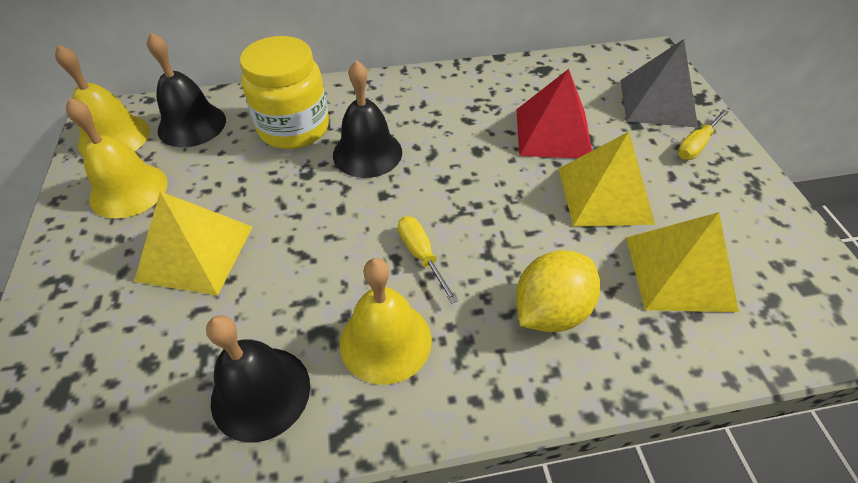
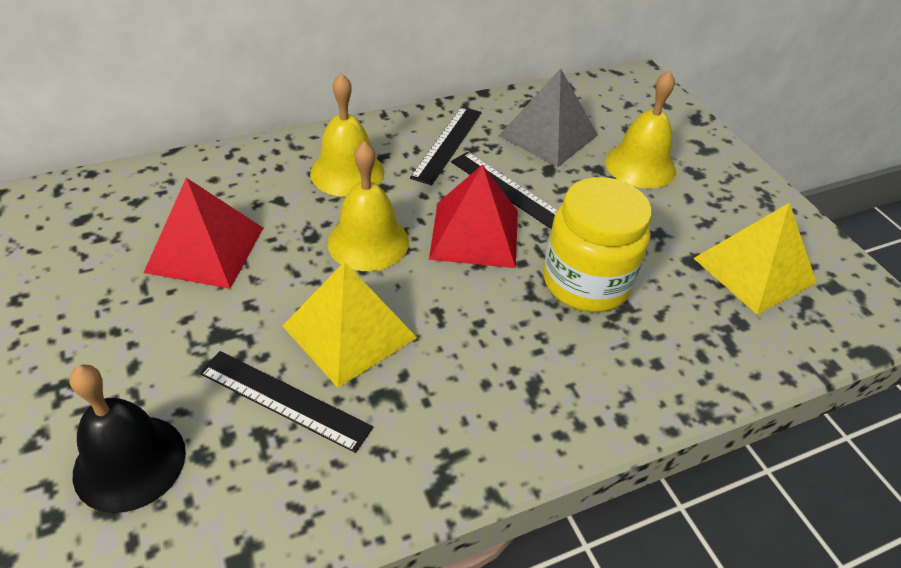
black bell: [147,32,226,147] [206,315,310,442] [333,60,402,178] = 3 -> [69,365,186,513] = 1
black ruler: none = 0 -> [199,351,373,453] [410,107,482,185] [451,152,558,229] = 3
red pyramid: [516,69,592,159] = 1 -> [144,178,263,289] [429,164,518,268] = 2
yellow lemon: [516,250,600,332] = 1 -> none = 0
yellow pyramid: [134,191,252,296] [559,132,655,226] [626,212,739,312] = 3 -> [283,261,417,388] [694,203,817,315] = 2
yellow screwdriver: [398,216,458,304] [677,109,729,160] = 2 -> none = 0

